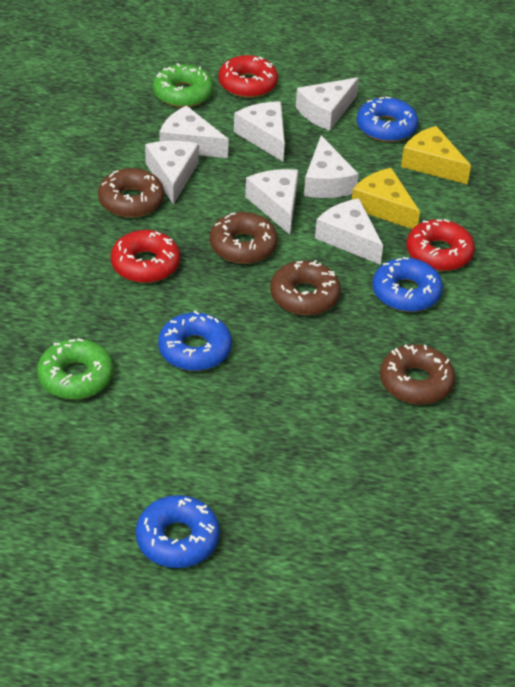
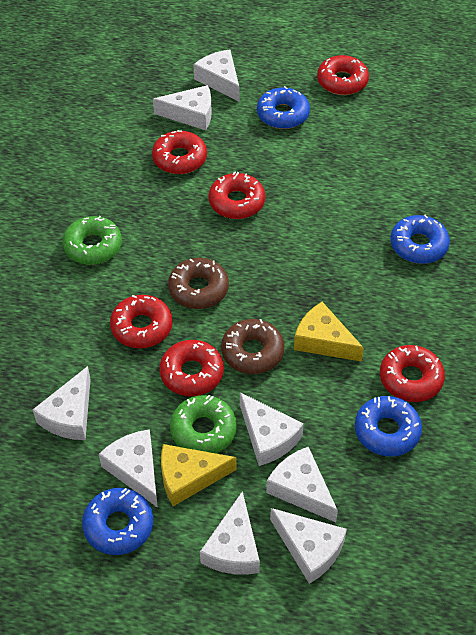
brown donut: [98,168,164,218] [210,212,278,264] [270,260,341,315] [380,344,455,405] = 4 -> [168,258,229,309] [221,319,285,374] = 2
red donut: [111,230,180,283] [219,55,278,98] [406,219,475,271] = 3 -> [110,295,173,348] [152,130,207,174] [160,340,224,396] [208,171,265,219] [317,55,369,95] [380,345,445,402] = 6
white cheese: [145,141,199,205] [159,106,229,158] [234,101,285,161] [245,169,298,235] [296,77,359,131] [304,136,359,198] [315,198,383,265] = 7 -> [33,366,91,440] [99,429,158,508] [153,85,212,130] [193,49,239,102] [200,491,260,575] [240,392,304,466] [266,447,338,522] [270,508,347,584] = 8

